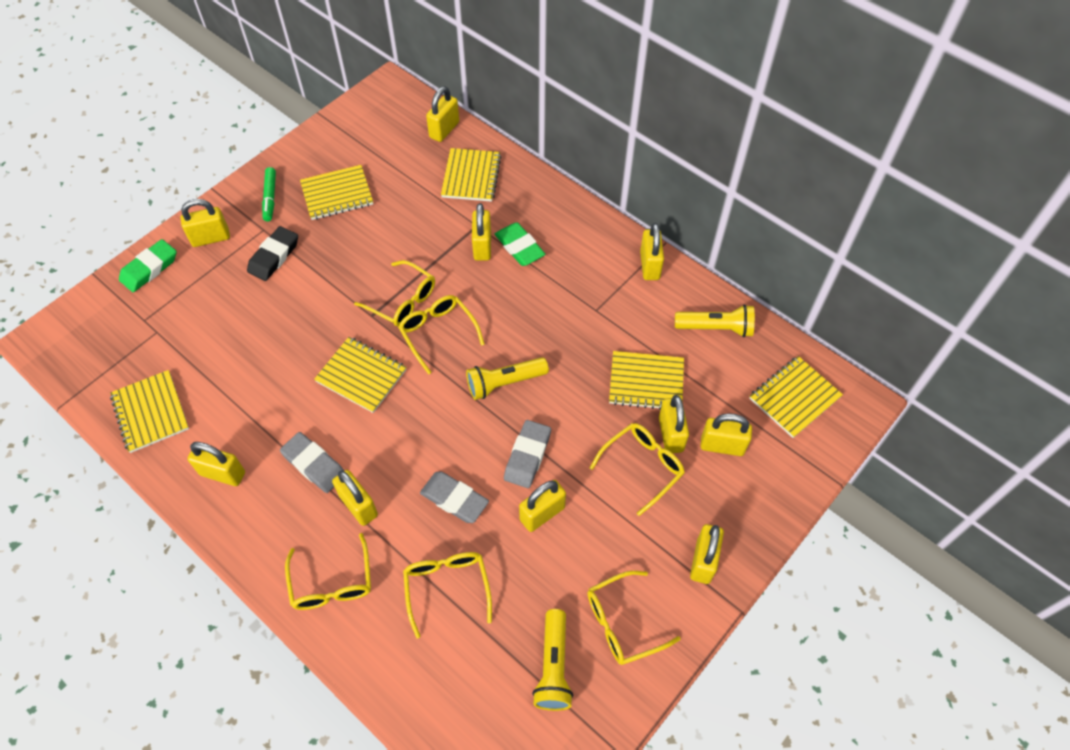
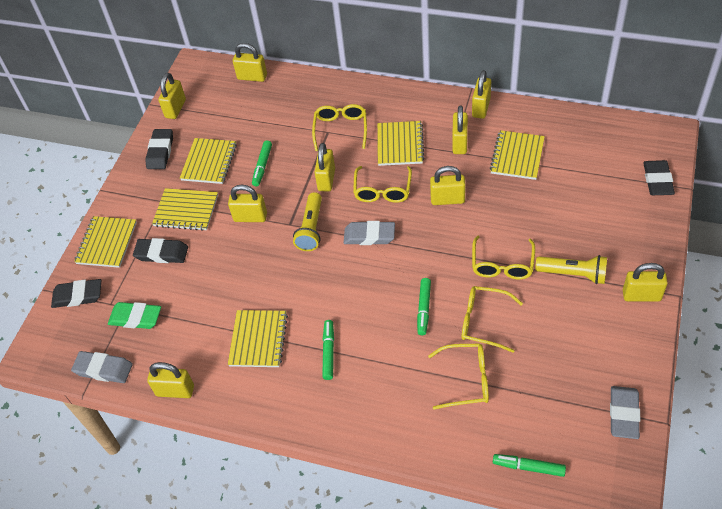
black eraser: [247,226,298,281] = 1 -> [51,279,102,308] [133,238,188,263] [145,129,173,169] [643,160,675,195] = 4
green eraser: [119,239,177,292] [495,222,545,266] = 2 -> [108,302,161,329] = 1
green marker: [262,167,276,221] = 1 -> [252,141,272,187] [322,320,334,380] [417,278,431,335] [493,454,566,477] = 4
yellow flashlight: [466,357,549,400] [532,609,573,711] [675,304,755,337] = 3 -> [293,192,322,251] [535,255,607,284] = 2
yellow glasses: [285,533,371,610] [354,260,435,326] [398,295,485,375] [403,552,492,639] [587,571,681,665] [590,423,685,516] = 6 -> [312,104,367,151] [353,166,412,203] [428,344,489,410] [462,286,523,353] [472,236,535,279] = 5
yellow padlock: [180,199,230,247] [188,442,245,486] [332,470,378,526] [426,86,459,142] [472,203,491,261] [519,480,566,532] [640,223,664,280] [659,395,689,453] [690,524,724,584] [701,413,752,456] = 10 -> [147,362,194,398] [158,73,186,119] [228,185,267,222] [233,43,267,82] [314,143,335,192] [430,166,466,205] [452,106,468,154] [472,70,491,119] [623,263,668,302] = 9

